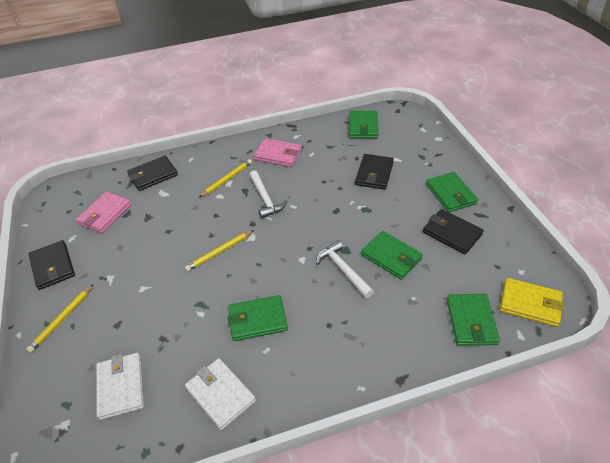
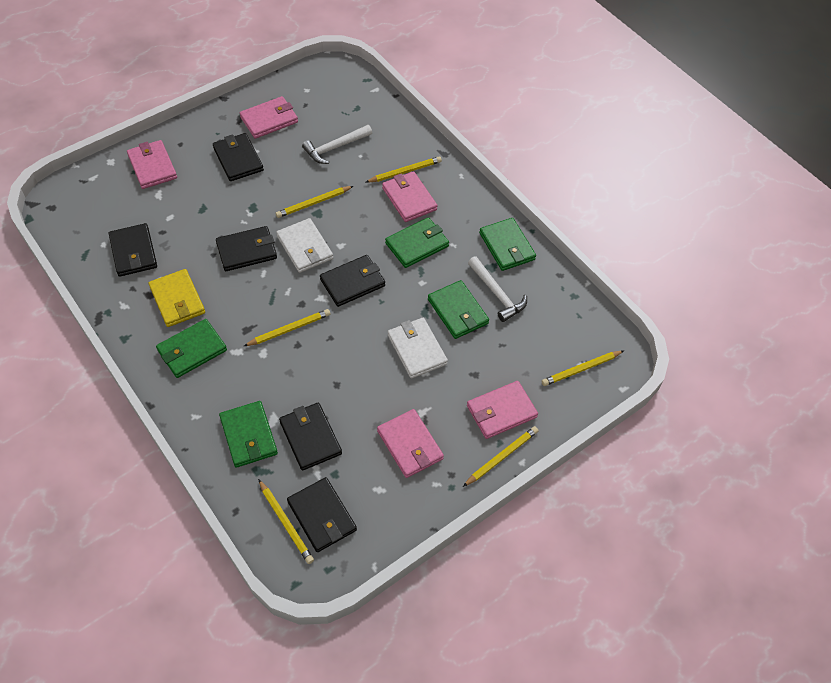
black wallet: [29,240,75,290] [127,156,178,191] [355,154,394,190] [423,209,484,254] = 4 -> [109,223,157,277] [213,133,264,181] [216,226,277,271] [279,403,342,471] [287,477,357,552] [320,255,385,307] = 6
pink wallet: [76,192,131,233] [254,138,302,167] = 2 -> [127,140,177,189] [240,96,298,139] [377,409,444,478] [382,171,438,222] [467,381,538,439] = 5
yellow pencil: [26,284,94,353] [185,230,254,272] [199,159,252,198] = 3 -> [244,309,330,346] [258,479,314,564] [276,186,353,218] [366,156,442,183] [463,426,538,487] [542,351,623,386] = 6

